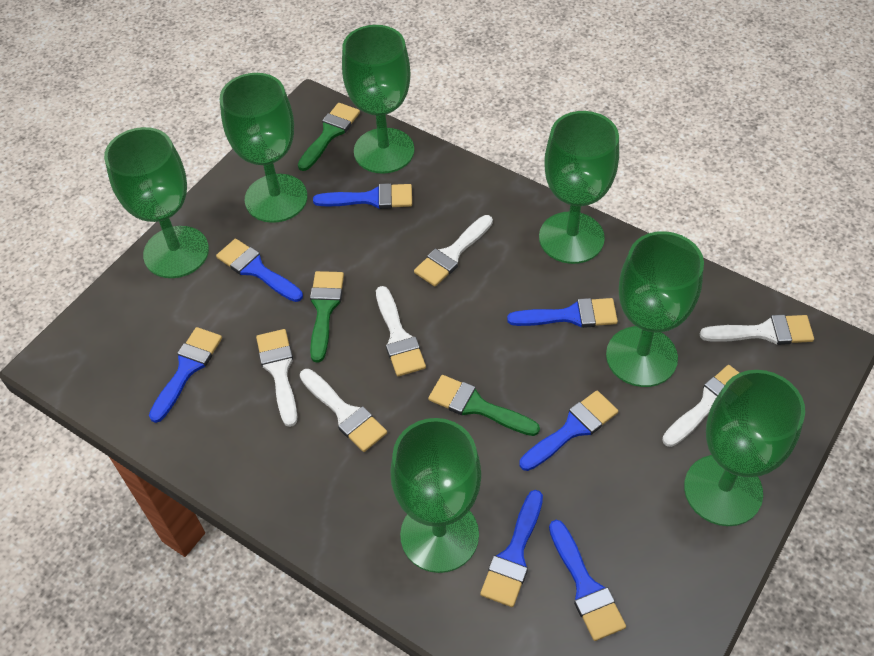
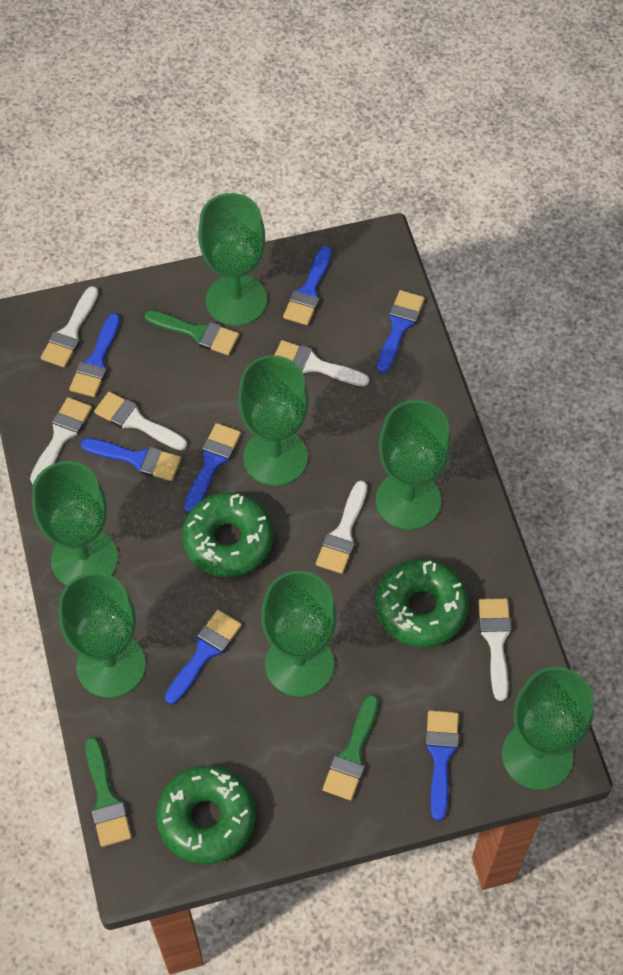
green donut: none = 0 -> [156,766,256,864] [182,492,273,577] [375,559,469,647] = 3

